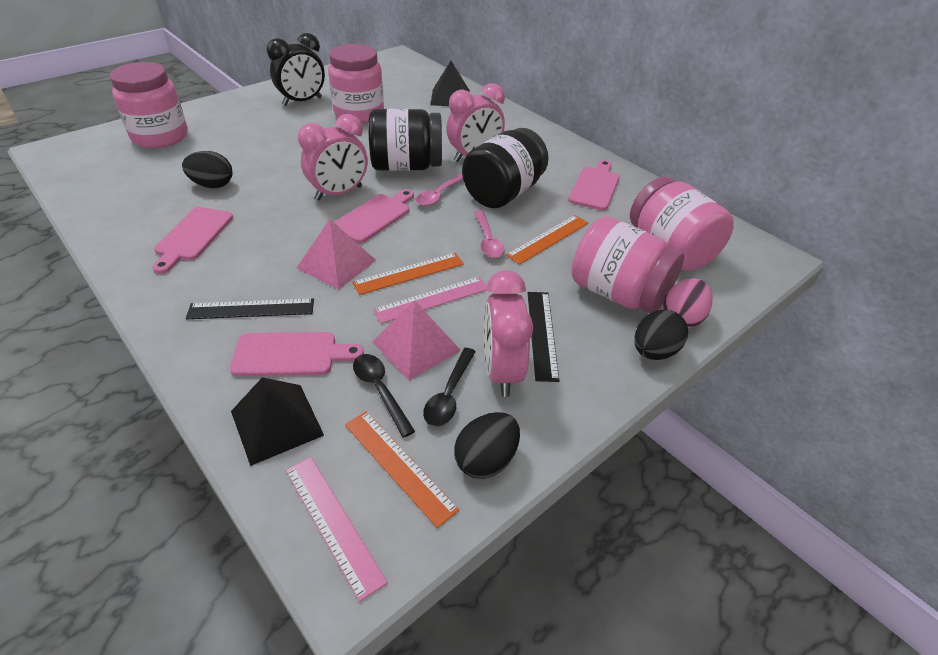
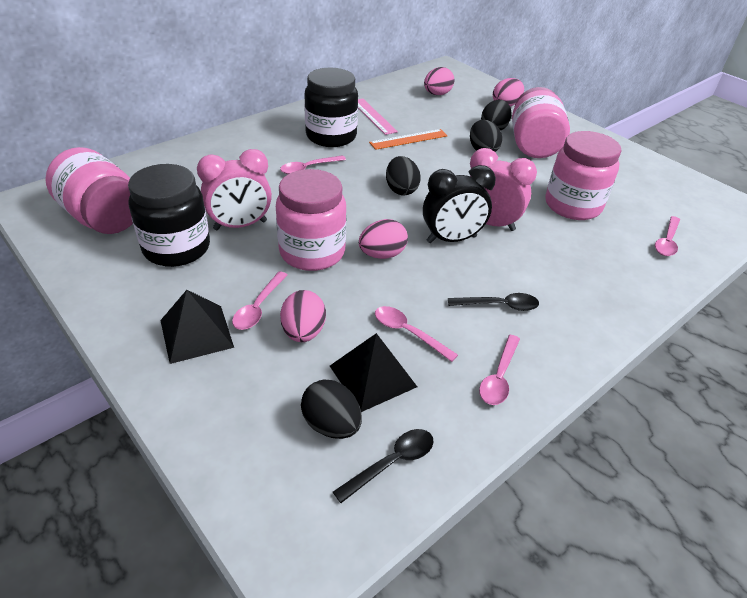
black egg: [182,151,232,188] [454,412,520,479] [634,309,688,360] = 3 -> [301,379,362,439] [386,156,421,196] [470,120,502,152] [481,100,512,131] = 4
black ruler: [186,299,314,319] [528,292,559,382] = 2 -> none = 0
orange ruler: [345,411,459,528] [352,253,464,295] [506,215,588,265] = 3 -> [369,129,448,150] = 1
pink clock: [298,114,368,201] [447,83,505,162] [484,270,533,397] = 3 -> [197,149,272,230] [470,148,537,231] = 2
pink cutting board: [152,207,233,274] [230,332,364,376] [334,189,414,243] [568,160,619,210] = 4 -> none = 0
pink egg: [663,278,712,329] = 1 -> [280,290,326,342] [359,219,408,259] [424,67,454,95] [493,78,524,107] = 4
pink pyramid: [297,219,376,290] [372,300,461,380] = 2 -> none = 0
pink ruler: [286,457,388,602] [373,277,487,324] = 2 -> [358,98,398,135] = 1
pink spoon: [416,173,463,206] [474,210,505,258] = 2 -> [232,271,287,330] [280,155,346,174] [375,306,458,362] [479,335,520,405] [655,216,680,256] = 5

